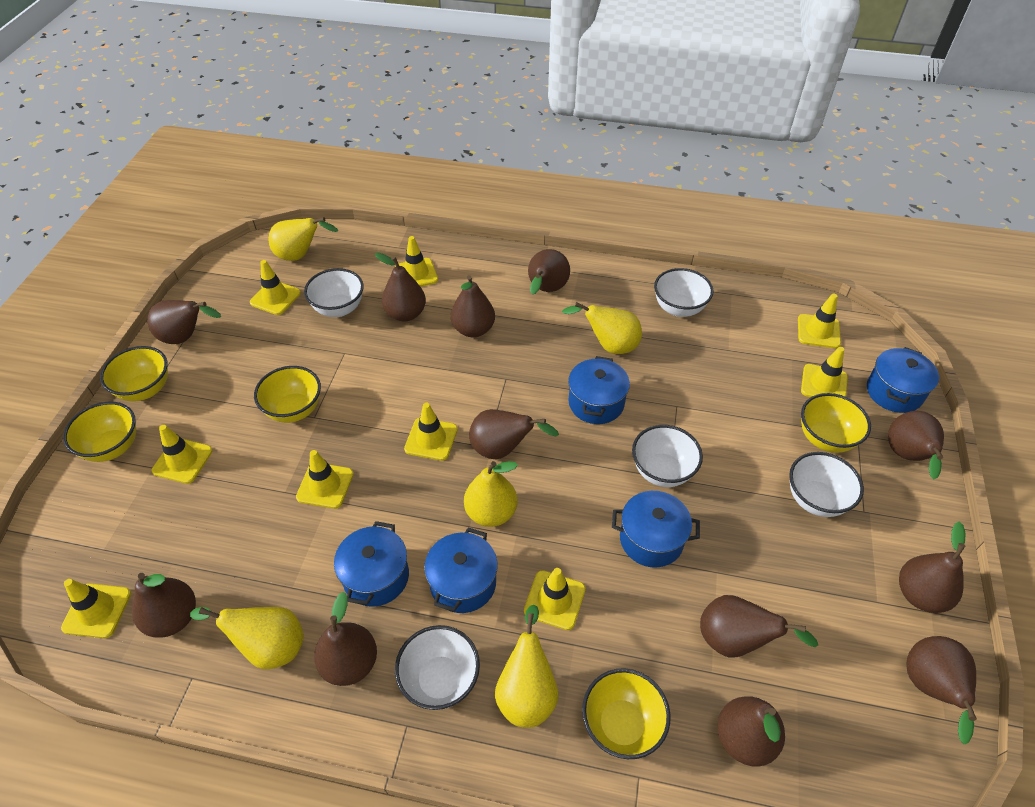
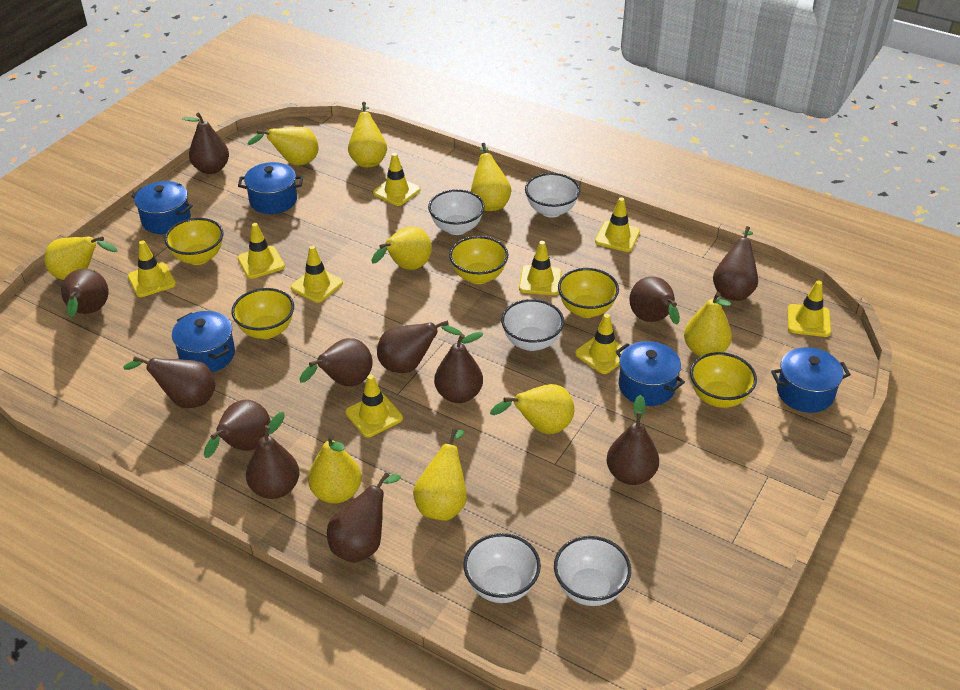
yellow pear: [190,607,304,669] [268,217,338,261] [464,461,518,527] [495,605,558,728] [562,302,642,354] = 5 -> [44,236,117,280] [248,127,319,165] [308,435,362,504] [348,102,387,167] [371,226,432,270] [413,429,467,521] [471,143,511,211] [490,384,574,434] [684,292,732,357] = 9

